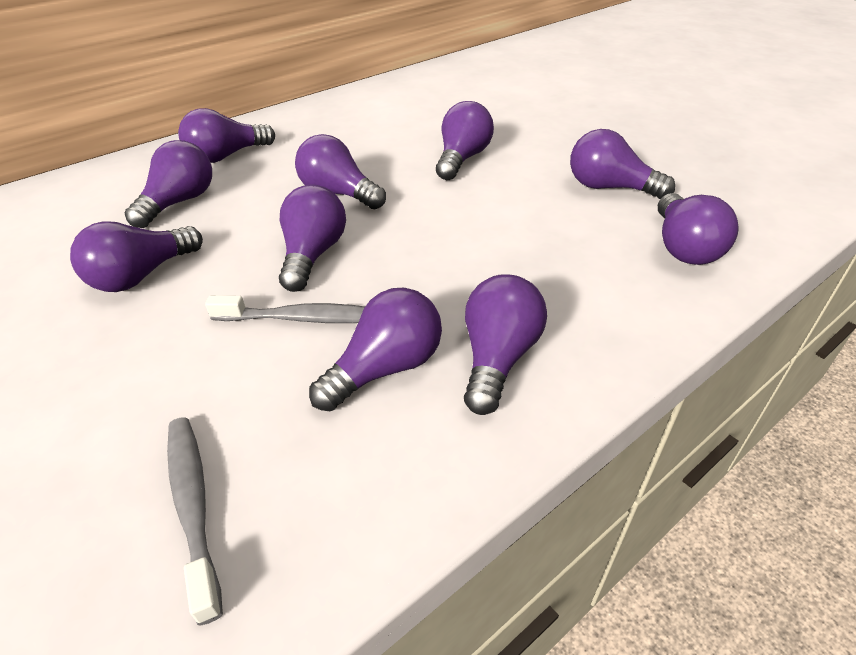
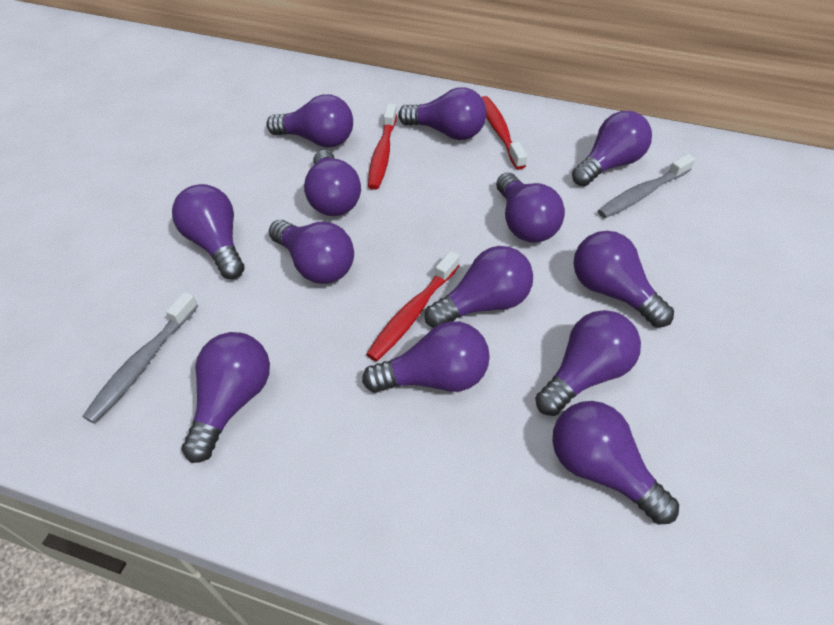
purple light bulb: [70,221,203,292] [125,140,212,228] [178,108,275,163] [279,185,346,292] [295,134,386,209] [309,288,442,411] [436,101,494,180] [464,274,547,415] [570,129,675,199] [658,193,739,265] = 10 -> [172,184,245,279] [182,332,270,463] [266,94,353,148] [269,220,354,284] [304,150,361,216] [362,321,490,393] [398,87,487,140] [425,246,533,328] [496,173,565,243] [535,310,641,416] [552,401,679,525] [572,111,652,186] [574,231,674,327] = 13
red toothbrush: none = 0 -> [366,251,460,362] [368,104,397,190] [481,96,527,170] = 3

